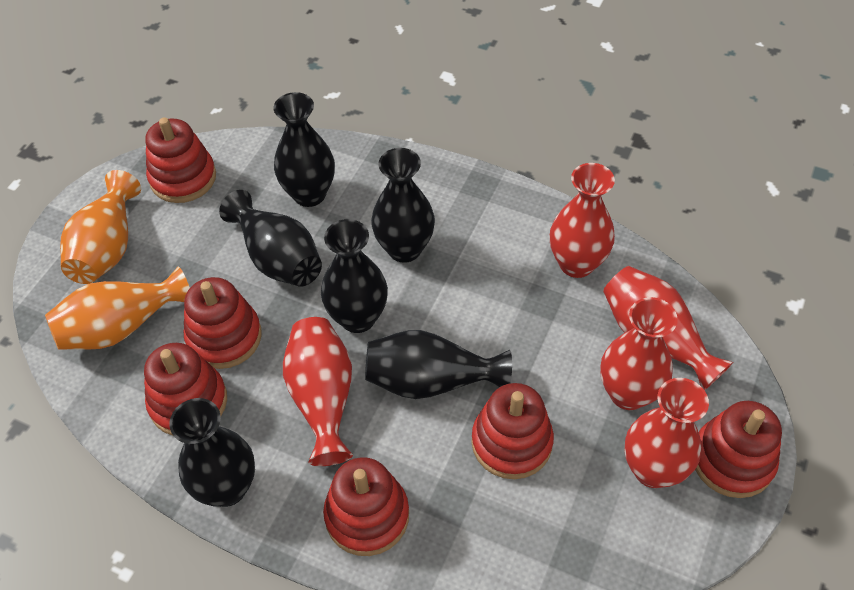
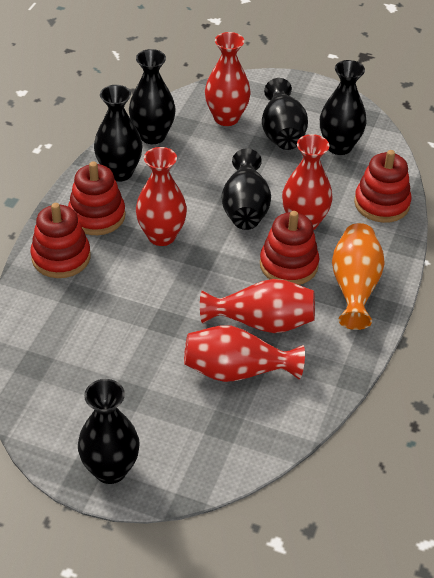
orange vase: [45,266,190,350] [60,170,141,284] = 2 -> [332,223,385,330] = 1
red stacking toy: [144,343,227,436] [145,117,216,203] [184,277,262,369] [323,457,409,556] [471,383,554,479] [695,401,782,498] = 6 -> [30,203,91,278] [68,161,126,235] [260,211,319,285] [354,150,411,223] = 4

